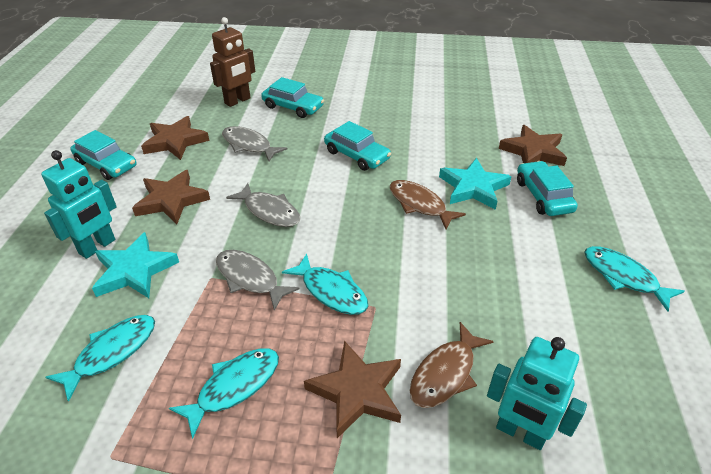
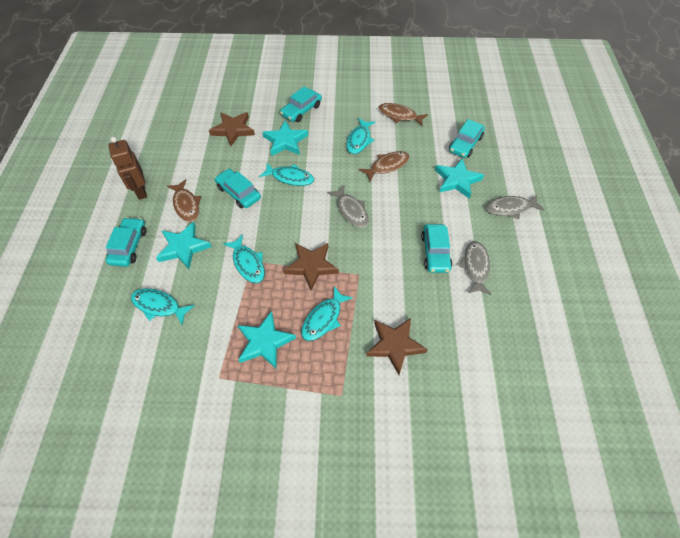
brown fish: [390,180,466,229] [410,322,494,408] = 2 -> [167,179,201,222] [359,151,409,182] [378,103,428,126] = 3
brown star: [132,170,210,224] [141,116,209,160] [304,341,401,438] [499,125,567,166] = 4 -> [209,112,255,146] [284,243,339,290] [366,318,428,375] = 3
turquoise car: [70,130,136,180] [261,77,324,118] [324,121,391,171] [517,161,578,216] = 4 -> [106,217,147,267] [215,169,261,208] [280,87,322,122] [421,224,452,273] [449,119,485,158] = 5
turquoise fish: [46,315,155,402] [169,348,279,439] [282,253,368,315] [584,246,685,312] = 4 -> [131,288,195,325] [223,234,265,283] [259,163,314,186] [301,286,353,341] [347,118,375,154] = 5
turquoise robot: [41,150,117,259] [487,337,587,450] = 2 -> none = 0
turquoise star: [92,232,179,298] [439,158,512,210] = 2 -> [156,222,212,269] [238,311,296,369] [263,120,308,156] [435,158,484,199] = 4

